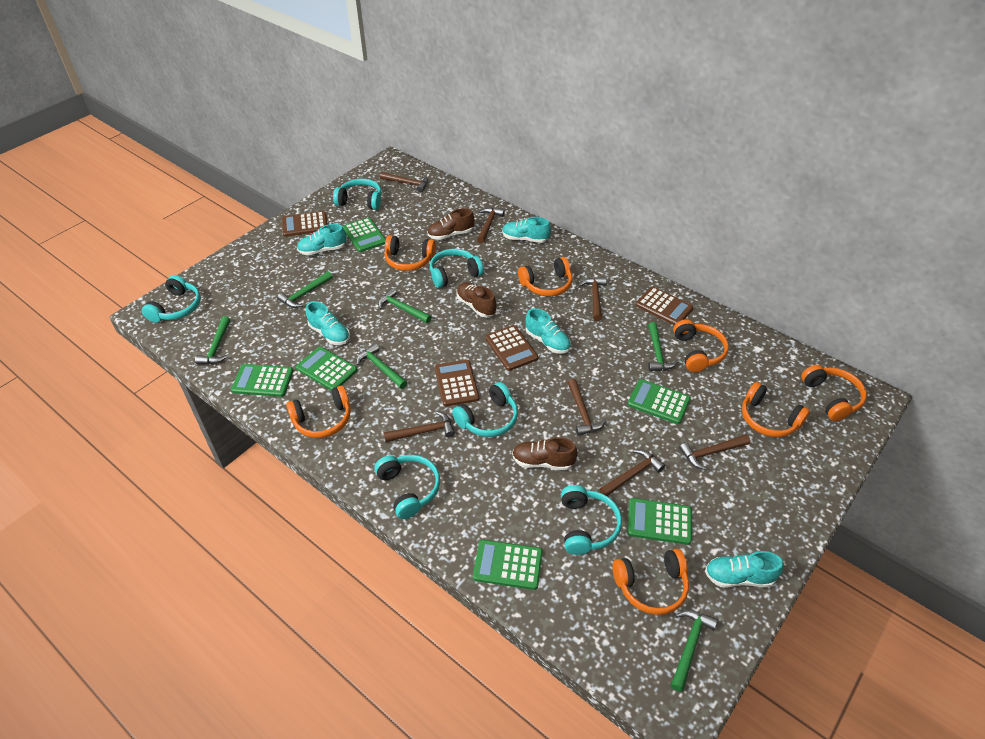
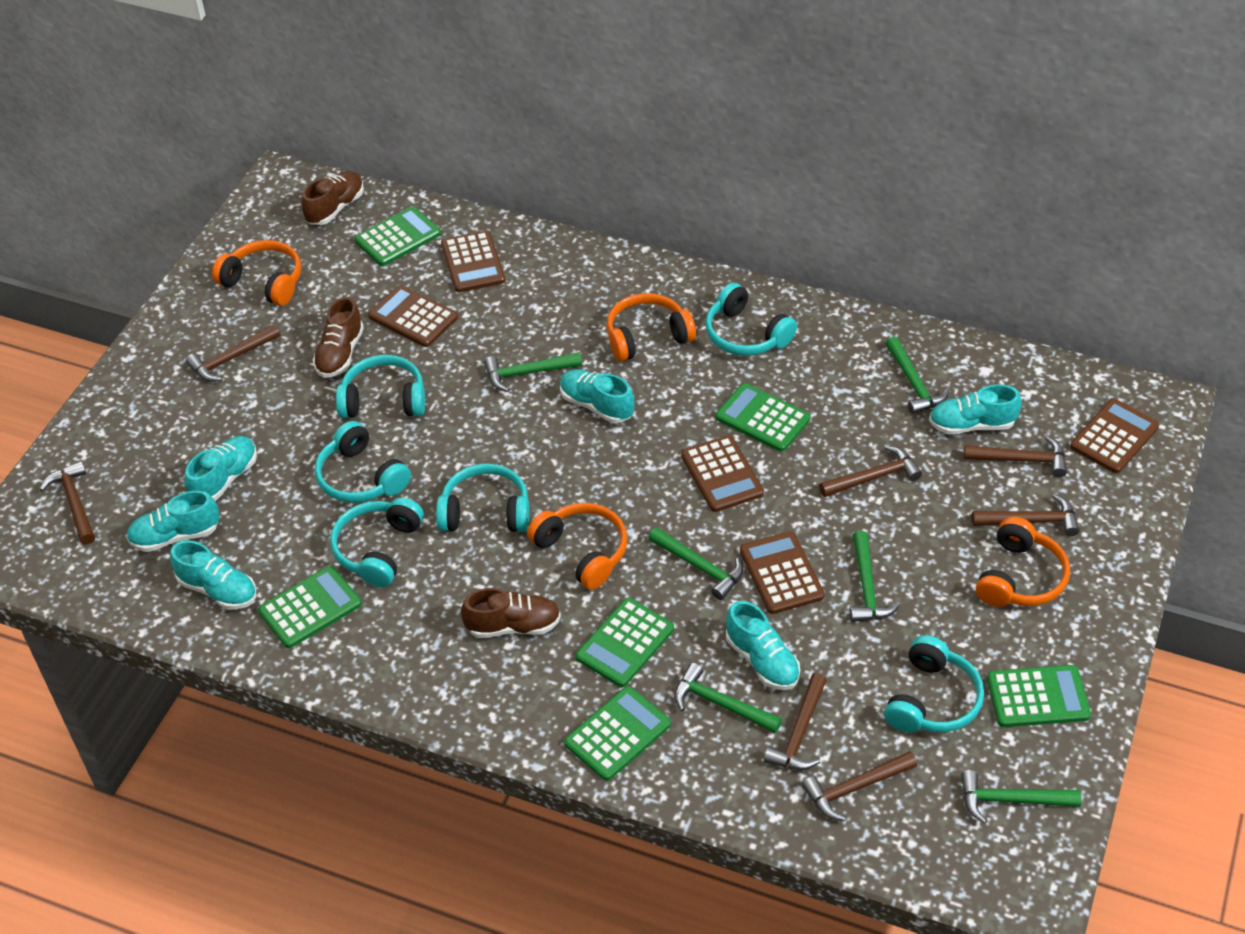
brown calculator: [282,211,327,237] [435,360,479,406] [485,325,538,371] [636,287,694,325] = 4 -> [368,285,458,347] [441,231,505,292] [681,435,764,512] [740,531,825,614] [1070,398,1159,473] = 5
orange headphones: [286,386,350,438] [384,235,436,271] [518,257,572,296] [612,549,689,615] [673,319,729,372] [742,382,810,437] [801,365,867,421] = 7 -> [212,240,301,306] [527,503,628,590] [607,293,696,362] [976,517,1070,607] = 4
turquoise shoe: [297,224,347,255] [306,301,350,345] [502,217,551,243] [525,308,571,353] [705,551,783,588] = 5 -> [126,491,220,552] [170,540,256,610] [185,436,257,501] [560,369,634,423] [726,601,800,690] [929,384,1022,435] = 6

